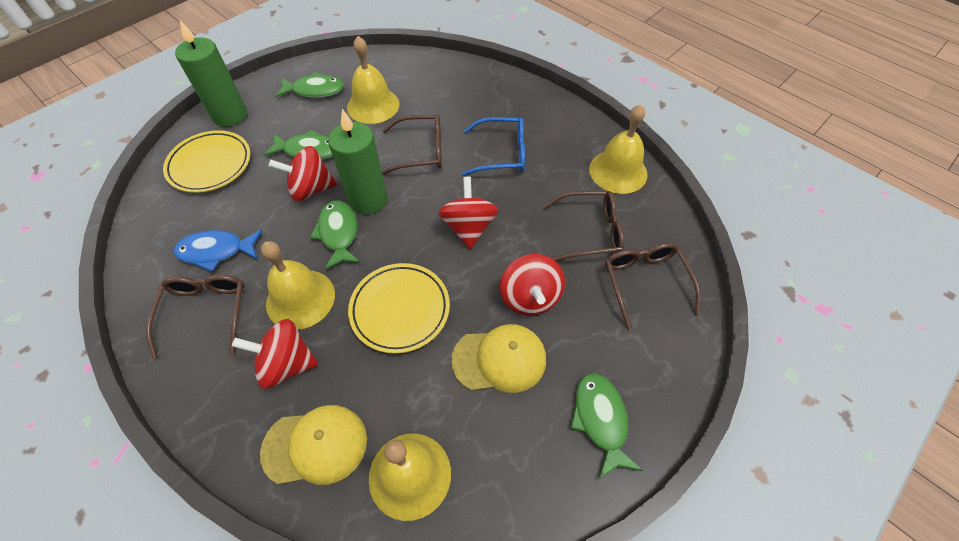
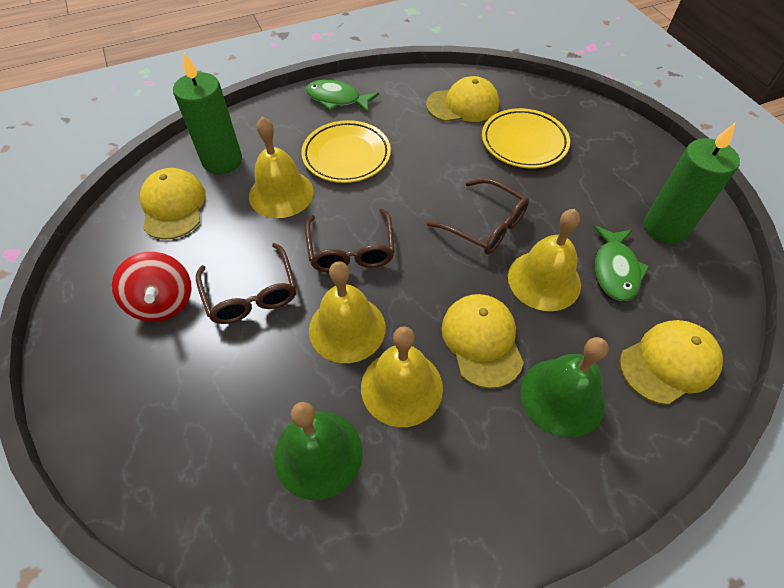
blue fish: [174,230,262,272] = 1 -> none = 0
blue glasses: [462,117,525,176] = 1 -> none = 0
brown glasses: [146,275,244,359] [382,115,442,175] [543,191,624,261] [605,242,701,329] = 4 -> [196,243,296,324] [305,209,395,272] [427,178,529,255] = 3
green bell: none = 0 -> [274,402,363,500] [521,337,609,438] = 2
green fish: [263,130,332,160] [275,72,344,98] [310,200,361,270] [570,373,643,479] = 4 -> [306,80,379,113] [593,226,650,301] = 2
red spinning top: [232,319,318,389] [269,146,337,202] [438,177,499,249] [500,254,565,315] = 4 -> [112,252,192,322] = 1
yellow cap: [260,405,367,485] [451,324,546,393] = 2 -> [140,168,206,240] [426,76,499,122] [441,294,524,389] [620,320,723,405] = 4

